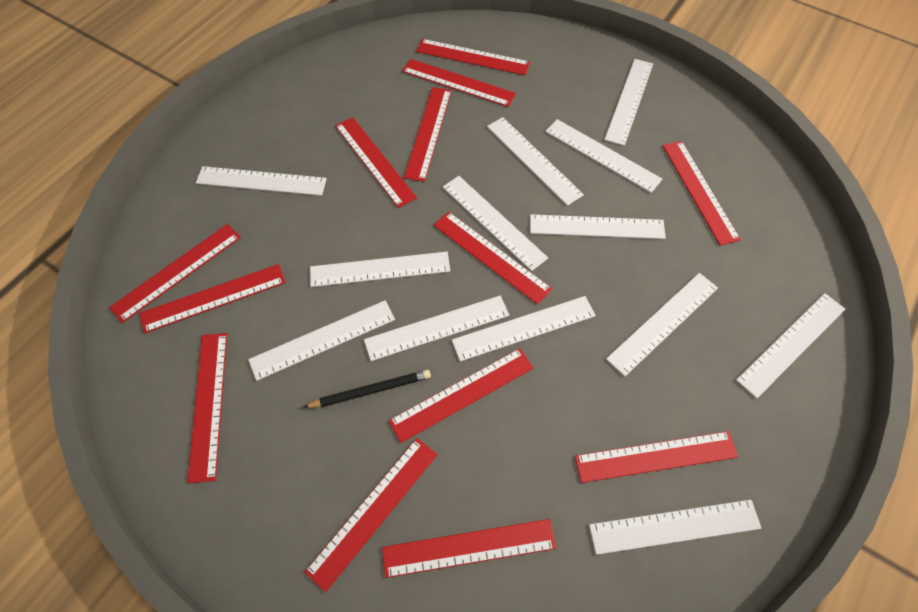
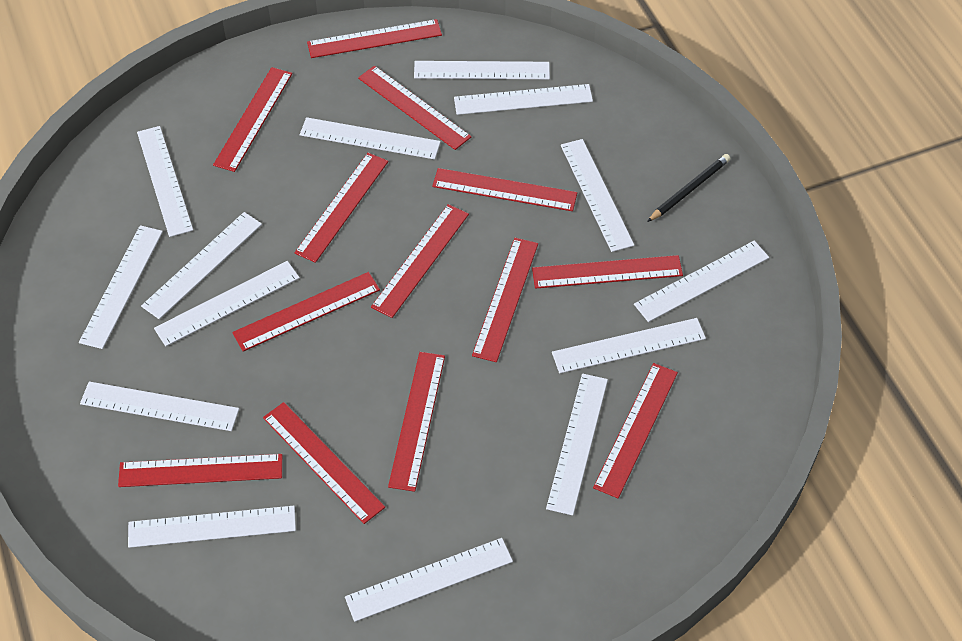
white ruler: [196,166,327,196] [248,300,395,381] [310,252,450,287] [364,296,509,361] [443,176,548,271] [452,296,596,361] [487,117,584,206] [530,214,666,239] [545,119,662,193] [589,500,761,555] [604,59,653,146] [606,273,718,376] [736,293,845,398] = 13 -> [79,225,163,349] [80,382,239,431] [128,506,296,548] [137,126,193,237] [141,212,262,319] [154,261,300,347] [300,117,441,159] [345,538,513,622] [414,61,550,79] [454,84,593,115] [546,374,608,515] [552,318,706,373] [561,139,634,252] [634,241,769,322] = 14

